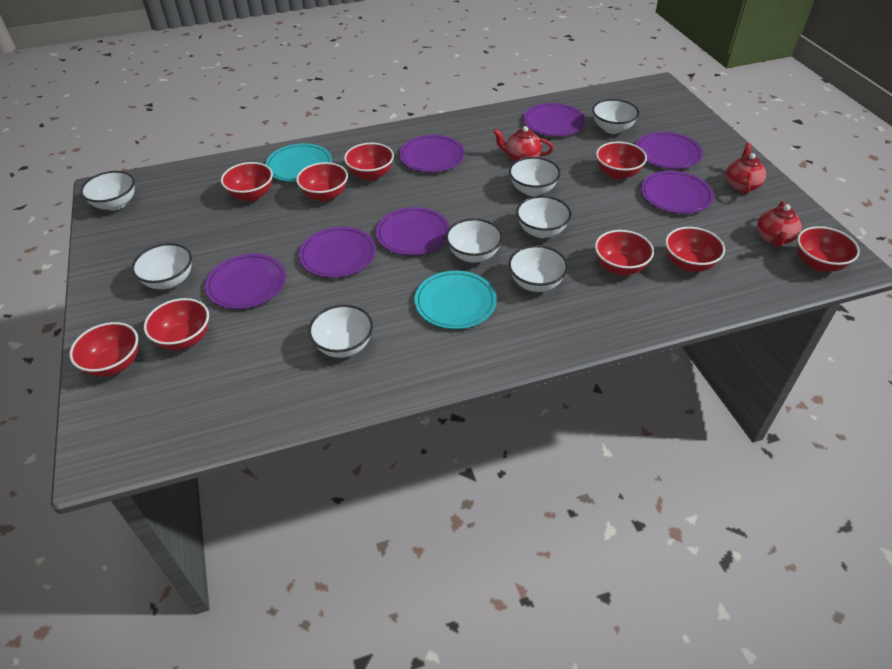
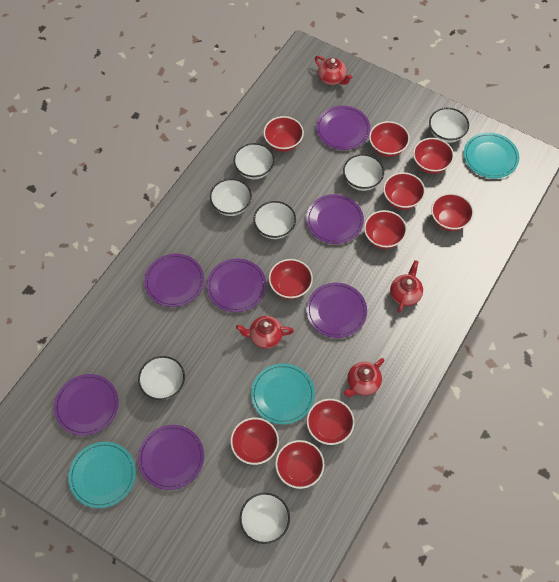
red bowl: [69,322,138,377] [144,298,209,350] [221,162,273,201] [296,162,348,202] [344,143,394,181] [595,230,654,275] [596,142,647,180] [665,227,725,272] [797,226,860,272] = 9 -> [230,418,279,465] [263,116,304,152] [269,259,313,299] [275,440,325,489] [307,399,355,445] [364,210,407,249] [369,121,410,157] [383,172,425,210] [413,138,454,174] [431,193,474,231] = 10
red teapot: [493,126,554,161] [726,143,766,195] [757,201,802,247] = 3 -> [236,316,294,349] [315,56,352,85] [344,358,384,397] [390,260,423,313] = 4
turquoise plate: [265,143,332,182] [414,271,497,329] = 2 -> [68,442,136,508] [251,363,315,424] [464,132,519,178] = 3
white bowl: [80,171,135,211] [132,243,192,289] [308,305,373,358] [446,218,503,263] [508,245,568,292] [509,157,561,196] [516,196,571,238] [592,99,639,134] = 8 -> [138,356,185,400] [210,179,252,216] [234,143,275,179] [239,493,290,544] [254,201,296,239] [343,154,384,191] [429,108,469,143] = 7

